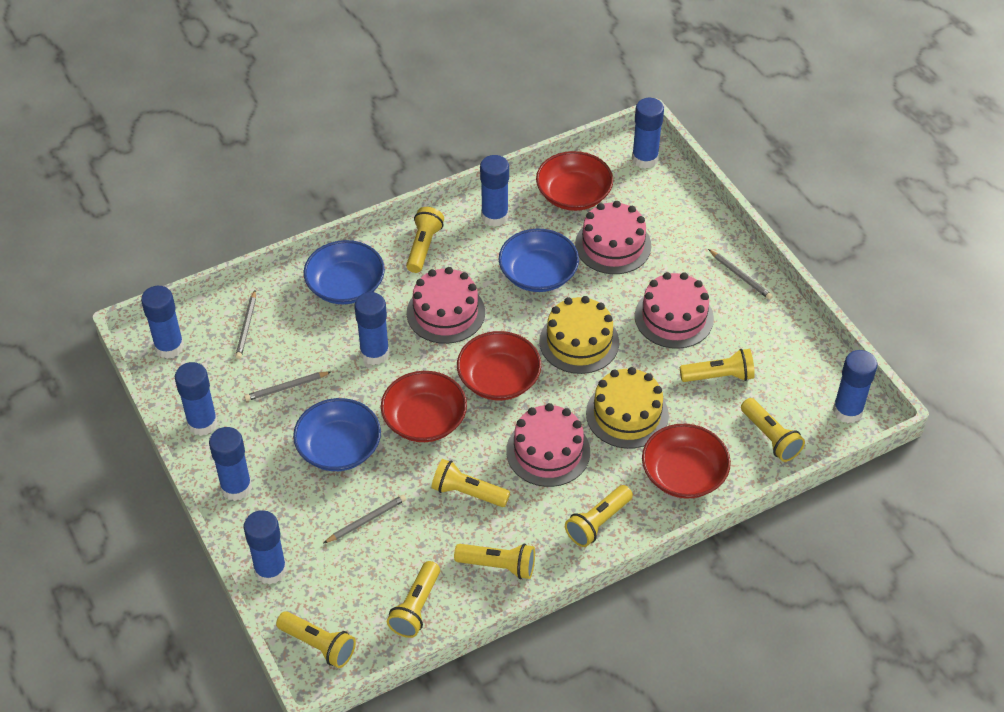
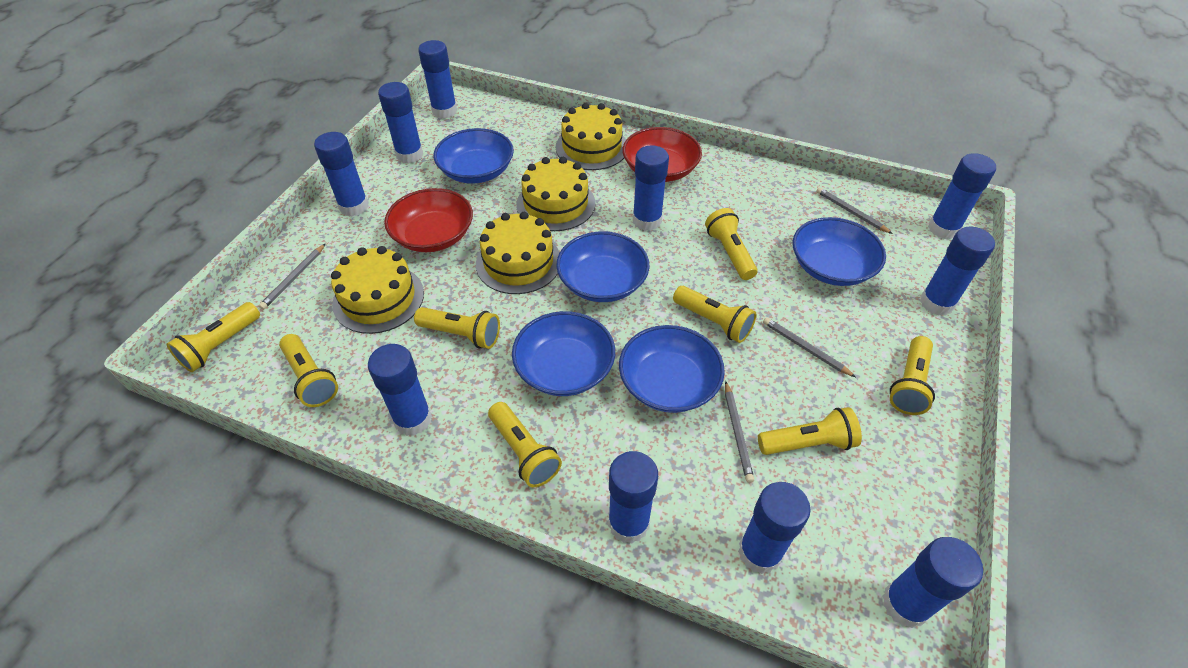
blue bowl: [293,398,381,471] [304,240,385,304] [499,228,579,292] = 3 -> [434,128,514,184] [512,311,615,396] [556,231,650,302] [619,325,725,413] [793,217,886,286] = 5
blue glue stick: [141,286,184,359] [175,362,218,436] [209,427,252,501] [244,510,287,585] [354,292,390,365] [480,155,509,227] [632,98,664,169] [833,350,877,423] = 8 -> [314,132,369,216] [368,344,432,436] [378,82,423,163] [418,40,457,119] [608,451,658,544] [633,145,669,231] [738,482,811,574] [882,537,983,628] [920,227,995,316] [928,153,996,239] = 10
pink cake: [407,267,485,344] [506,403,590,487] [575,201,652,274] [635,272,714,349] = 4 -> none = 0
red bowl: [381,371,467,442] [457,331,541,400] [536,151,613,211] [642,424,731,499] = 4 -> [384,188,473,252] [622,127,702,182] = 2
yellow cake: [539,296,619,374] [586,367,669,449] = 2 -> [331,246,424,334] [476,212,560,294] [516,157,595,231] [556,103,626,170] = 4

